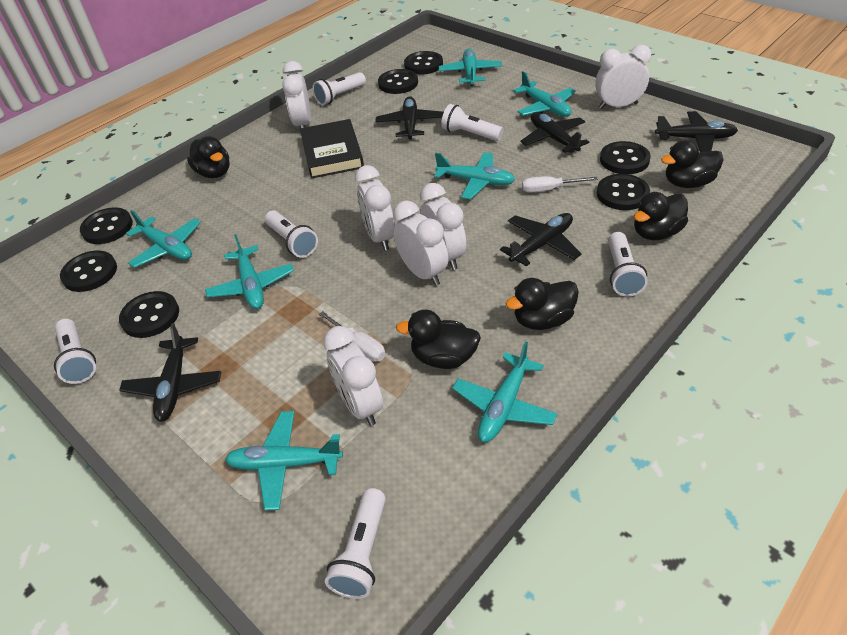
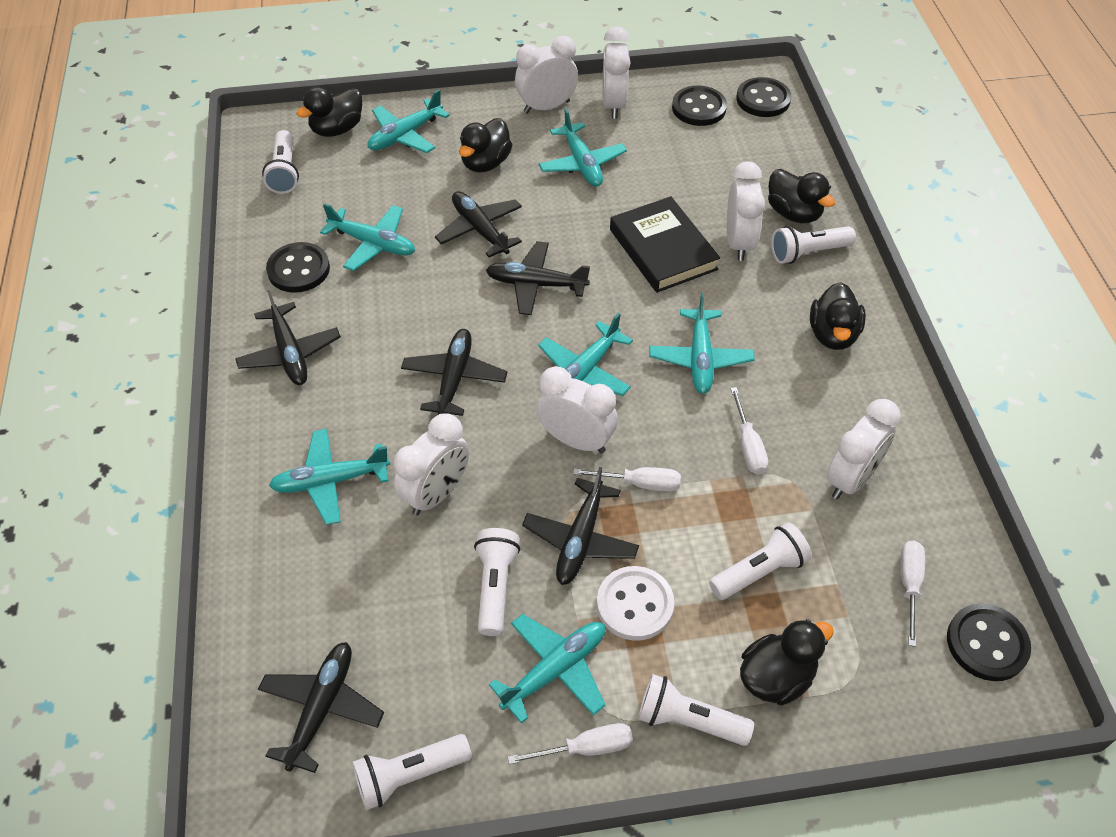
black button: [60,250,117,292] [80,207,133,244] [119,291,179,338] [378,69,418,94] [404,51,443,75] [597,174,650,210] [600,141,650,174] = 7 -> [266,242,330,293] [672,85,727,126] [736,77,791,117] [947,603,1031,681] = 4
black plane: [119,323,221,422] [375,96,444,140] [500,213,582,266] [520,112,589,153] [655,111,738,152] = 5 -> [235,290,341,385] [258,642,384,773] [401,329,507,416] [435,191,522,258] [486,241,590,315] [522,467,639,585] = 6
white button: none = 0 -> [597,566,674,641] = 1
white screwdriver: [319,311,386,362] [522,176,598,193] = 2 -> [508,723,633,765] [573,467,681,492] [730,387,768,475] [901,541,925,647] = 4

